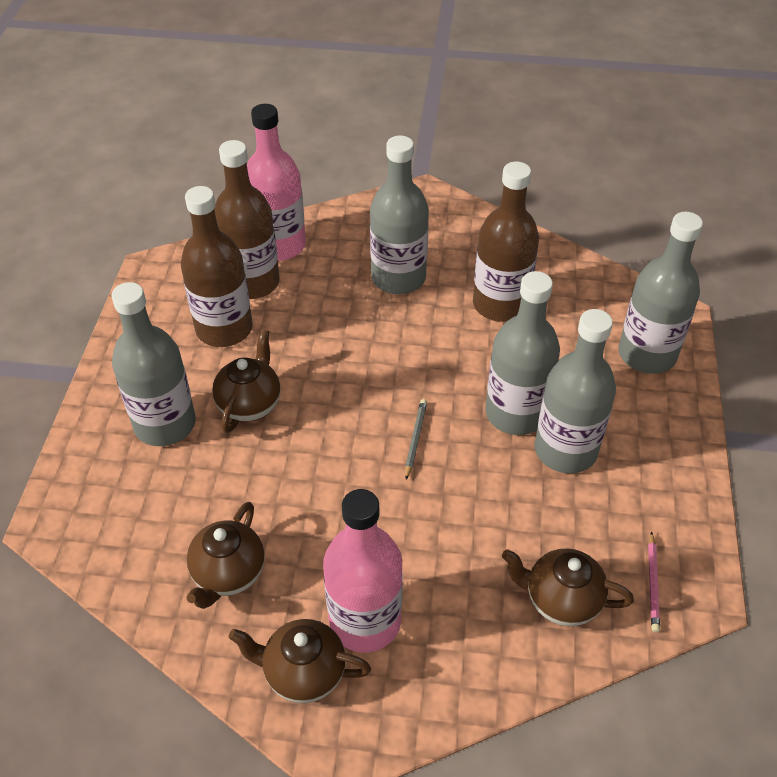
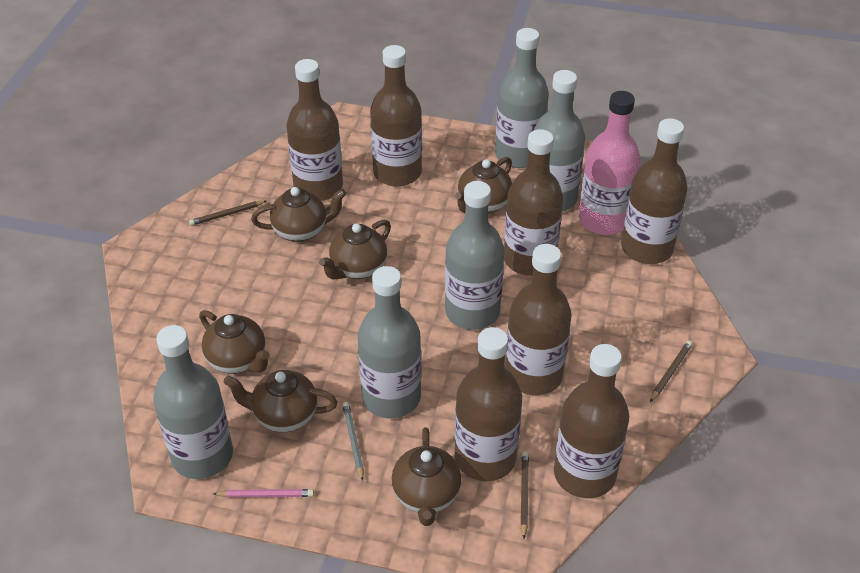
brown bottle: [181,186,253,347] [214,140,280,299] [473,162,539,322] = 3 -> [286,59,343,201] [370,45,422,187] [455,327,522,481] [504,129,563,276] [505,244,572,395] [554,344,629,498] [621,118,688,264] = 7
brown pencil: none = 0 -> [189,201,266,226] [520,451,529,539] [650,341,692,402] = 3
brown teapot: [187,502,265,609] [212,329,280,433] [229,619,371,703] [502,549,634,626] = 4 -> [199,310,270,374] [223,370,338,432] [251,187,346,242] [319,220,391,279] [391,427,461,526] [455,157,512,213] = 6
pink bottle: [247,104,306,261] [323,489,403,653] = 2 -> [578,91,640,235] = 1

